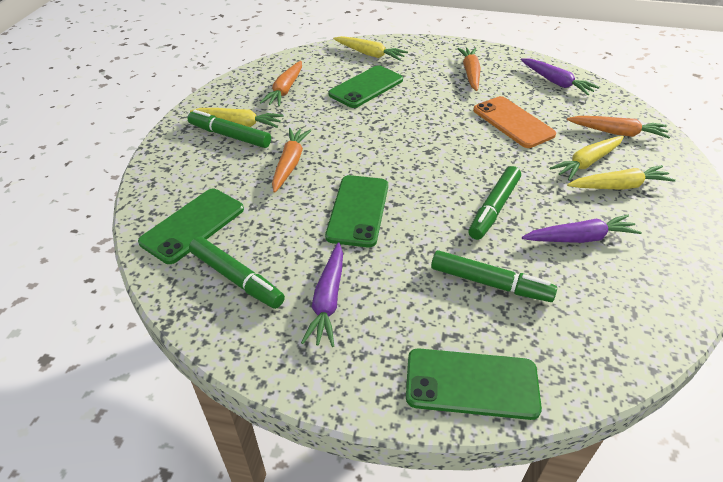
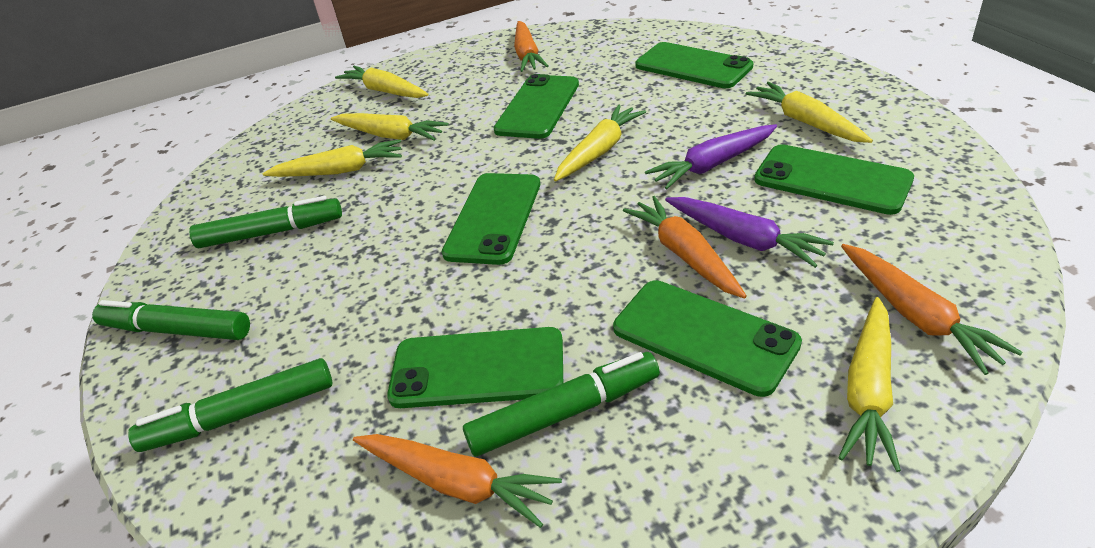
green phone: [138,189,244,264] [325,175,388,247] [328,65,403,108] [406,348,542,420] = 4 -> [387,327,563,408] [442,173,540,265] [494,74,579,139] [613,280,802,397] [635,42,753,88] [754,144,914,215] = 6
orange phone: [473,96,556,148] = 1 -> none = 0
purple carrot: [301,242,343,347] [521,58,599,95] [522,215,642,243] = 3 -> [645,124,777,189] [665,197,834,268] = 2
yellow carrot: [190,108,283,128] [333,36,408,61] [550,136,624,181] [567,165,676,190] = 4 -> [263,140,402,177] [331,113,449,141] [335,66,428,98] [554,105,646,182] [746,82,873,143] [838,297,901,472] = 6

